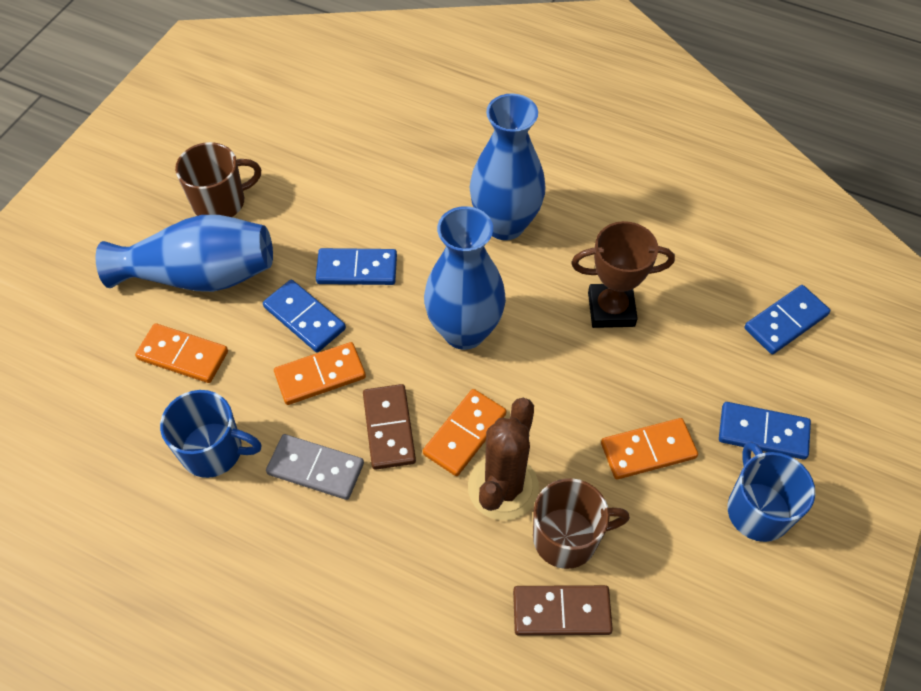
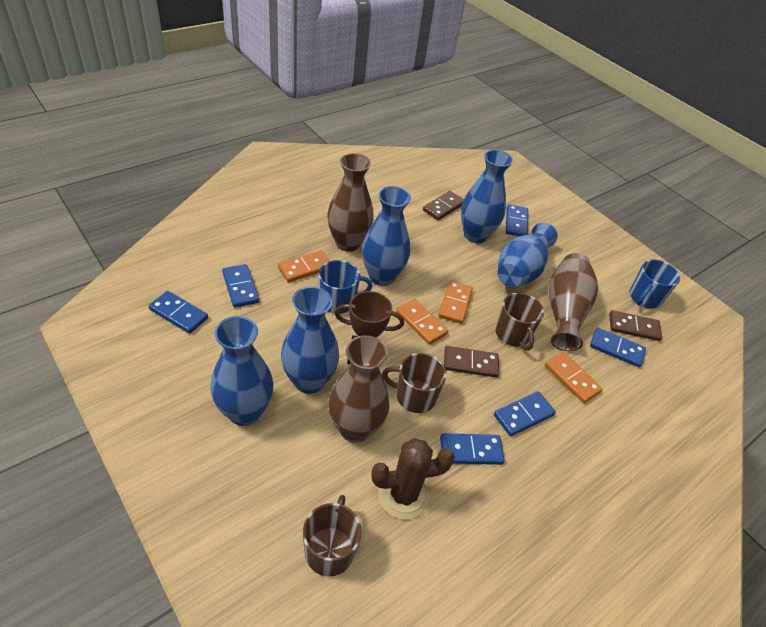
blue domino: [263,280,346,353] [316,248,397,285] [719,402,811,459] [744,285,830,354] = 4 -> [149,291,208,334] [222,264,259,308] [440,433,505,465] [494,391,556,436] [506,204,528,236] [590,328,646,368] = 6
blue vase: [96,215,273,292] [424,206,506,350] [469,93,546,240] = 3 -> [210,316,274,426] [281,286,339,394] [362,186,411,286] [461,149,513,243] [497,223,558,287] = 5
brown domino: [363,384,416,470] [513,585,613,636] = 2 -> [423,191,464,220] [444,346,499,378] [609,310,662,341] = 3
brown mug: [175,142,261,217] [533,478,630,569] = 2 -> [303,495,362,577] [382,353,446,413] [495,293,544,350] = 3
brown vase: none = 0 -> [327,153,374,252] [328,335,389,443] [548,253,598,351] = 3
grey domino: [266,434,364,500] = 1 -> none = 0

